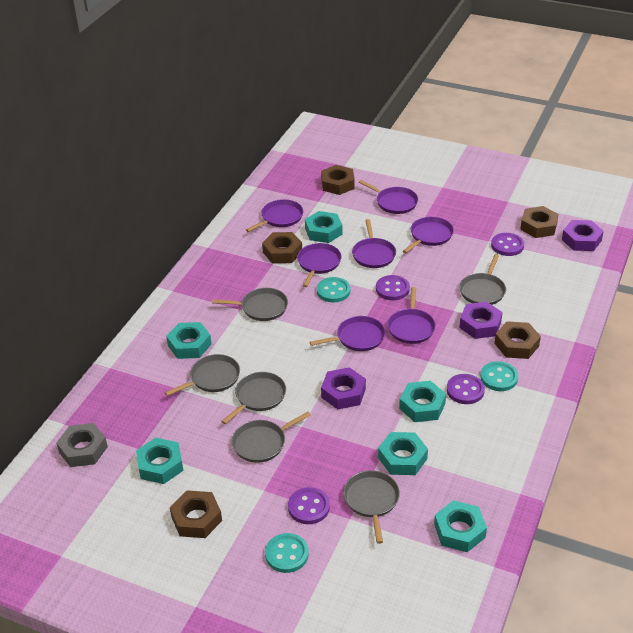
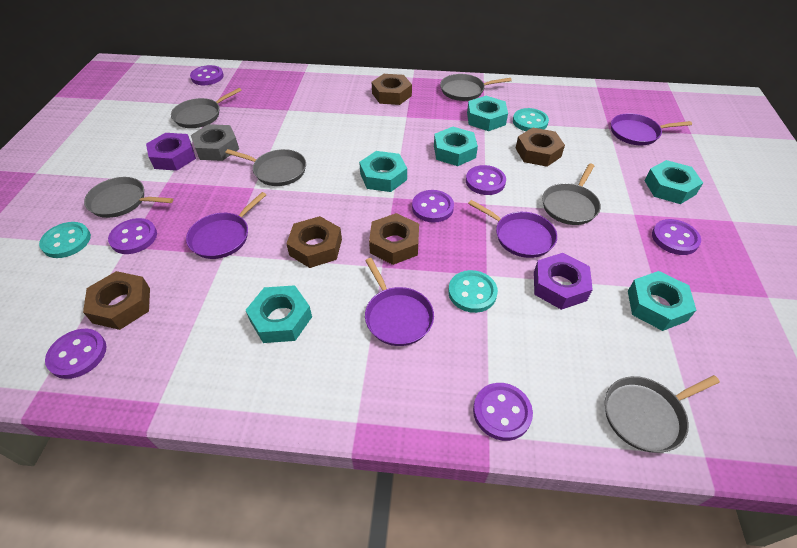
purple button: [288,487,330,524] [376,275,410,300] [447,374,485,404] [491,233,524,256] = 4 -> [45,329,107,379] [108,218,157,254] [190,65,224,85] [412,190,454,222] [466,165,506,195] [473,383,533,441] [652,219,701,255] = 7
purple nut: [321,367,366,409] [459,302,503,339] [562,220,604,251] = 3 -> [146,133,196,171] [534,253,593,310] = 2
purple pan: [246,199,303,232] [297,243,341,287] [310,316,385,351] [352,219,396,268] [359,180,418,214] [388,287,436,344] [403,217,454,253] = 7 -> [186,192,266,259] [365,258,434,346] [468,200,557,258] [611,113,692,145] = 4

